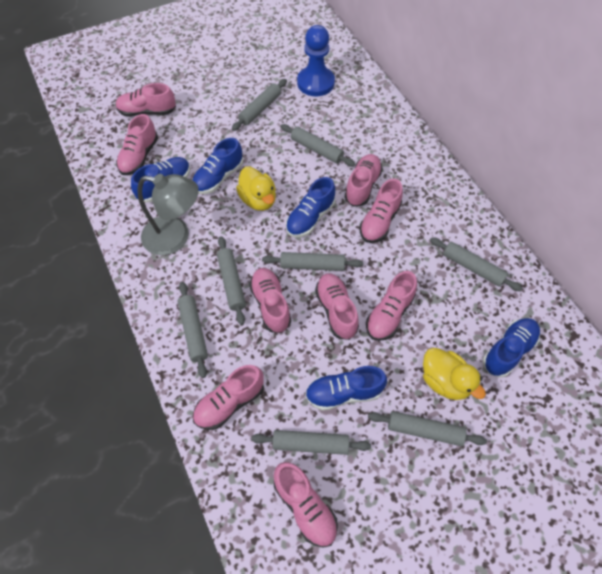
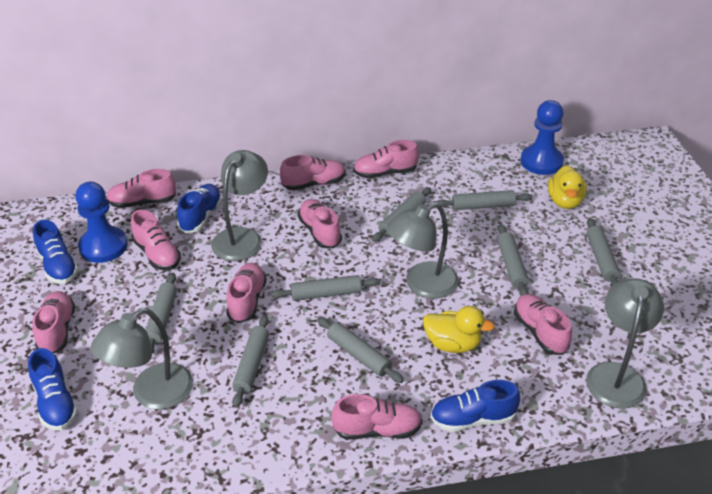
blue pawn: [297,25,335,96] = 1 -> [75,182,128,263] [520,100,564,175] = 2
blue shoe: [131,157,190,203] [192,138,243,194] [286,177,335,237] [305,366,387,411] [483,318,540,378] = 5 -> [28,348,78,430] [33,220,79,284] [177,184,222,233] [430,380,520,432] = 4
grey lamp: [138,174,199,255] = 1 -> [91,308,193,410] [211,150,268,261] [387,202,459,299] [586,278,664,409] = 4

